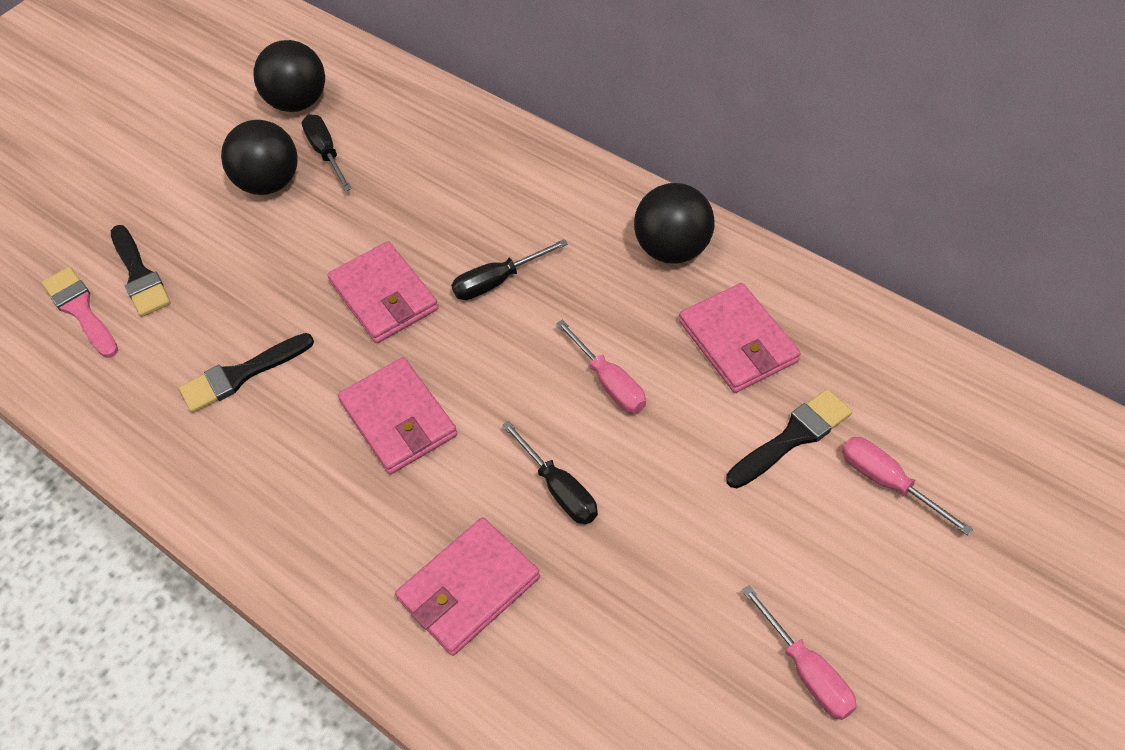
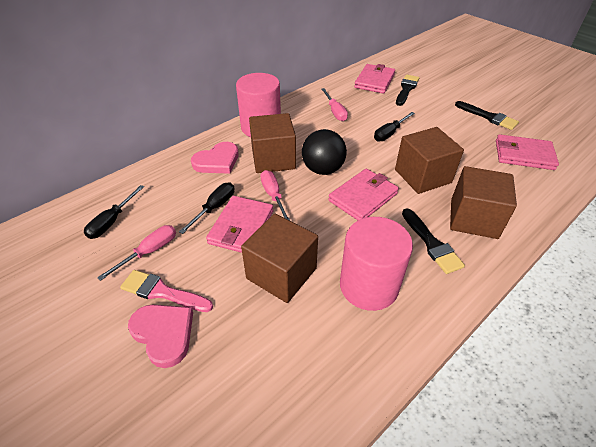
black ball: [221,120,298,195] [253,40,325,112] [634,183,714,263] = 3 -> [302,129,347,175] = 1
brown cube: none = 0 -> [241,214,318,303] [249,113,296,173] [395,127,464,194] [450,166,517,239] = 4
pink cylinder: none = 0 -> [236,73,281,137] [340,217,413,311] = 2
pink heart: none = 0 -> [128,305,193,368] [191,142,239,174] = 2

